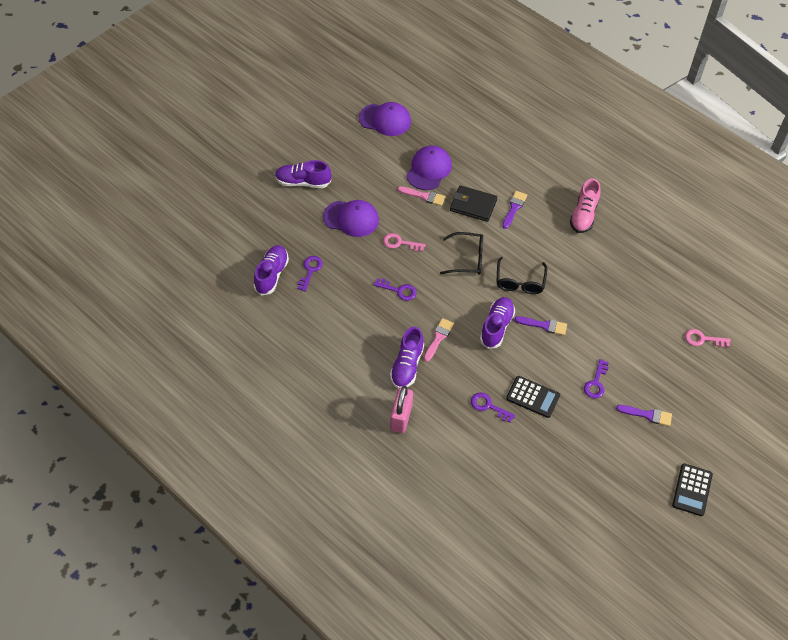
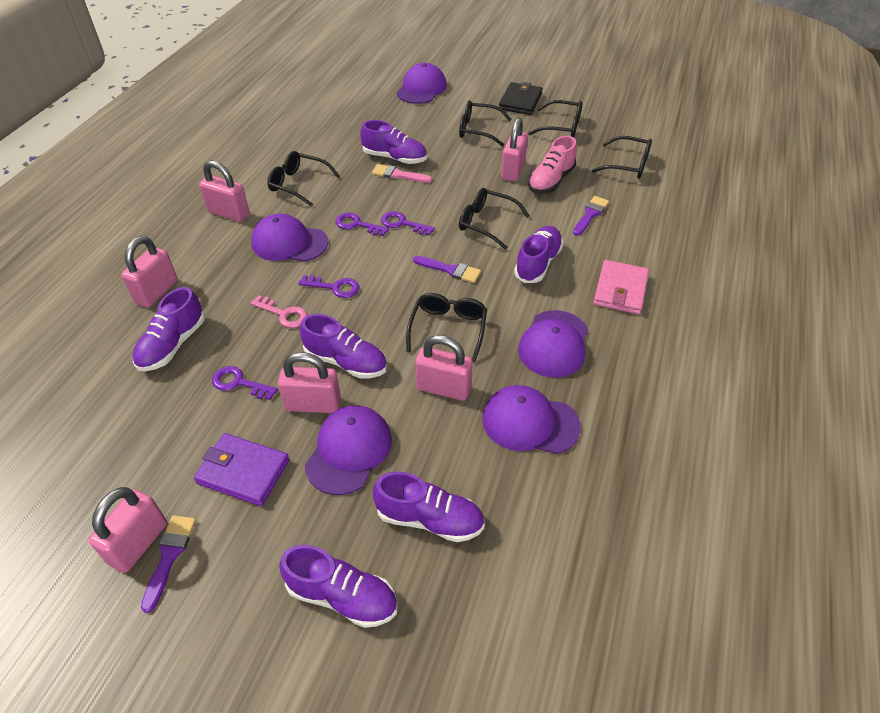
black calculator: [506,376,560,418] [672,463,713,516] = 2 -> none = 0
black glasses: [440,232,483,275] [496,257,547,294] = 2 -> [267,151,340,207] [406,293,487,363] [459,100,511,147] [459,188,530,250] [528,100,583,137] [592,136,652,179] = 6
pink brush: [398,186,446,206] [424,318,454,362] = 2 -> [372,164,432,183] = 1
pink key: [383,233,426,252] [685,329,731,348] = 2 -> [250,295,308,328] = 1
pink padlock: [390,386,413,433] = 1 -> [88,487,167,573] [121,236,178,308] [199,160,249,222] [278,352,341,413] [415,335,473,401] [501,118,528,181] = 6
pink wallet: none = 0 -> [593,260,649,314] = 1
purple cap: [323,200,379,237] [359,102,411,136] [406,146,452,190] = 3 -> [251,214,328,262] [305,406,392,495] [397,63,447,104] [482,385,581,454] [518,310,588,378] = 5
purple shoe: [254,245,289,296] [275,160,331,188] [390,327,424,389] [480,297,515,349] = 4 -> [133,287,205,371] [279,545,398,628] [300,314,387,379] [360,120,427,164] [373,471,485,542] [514,226,563,283] = 6
purple wallet: none = 0 -> [194,433,290,506] = 1

